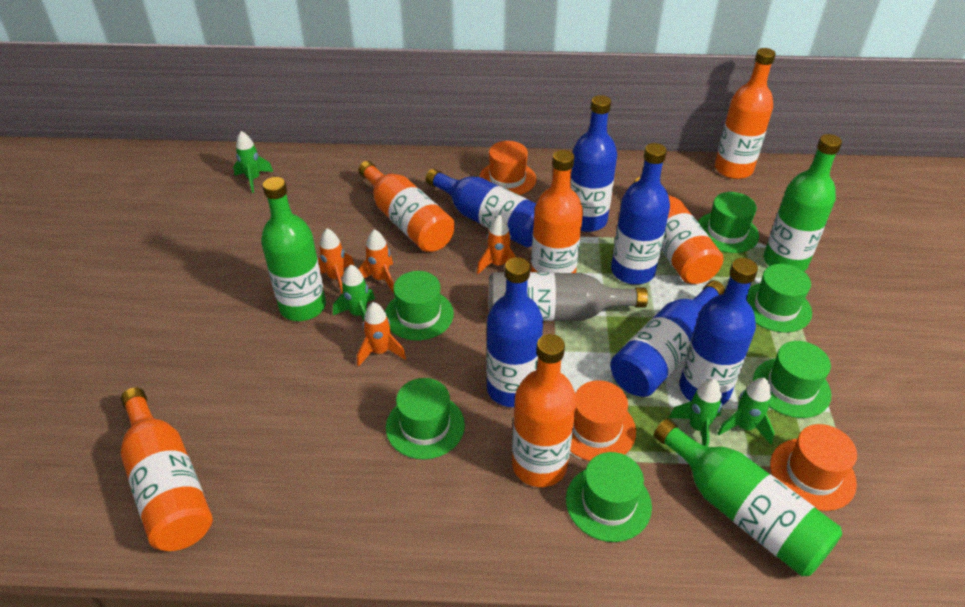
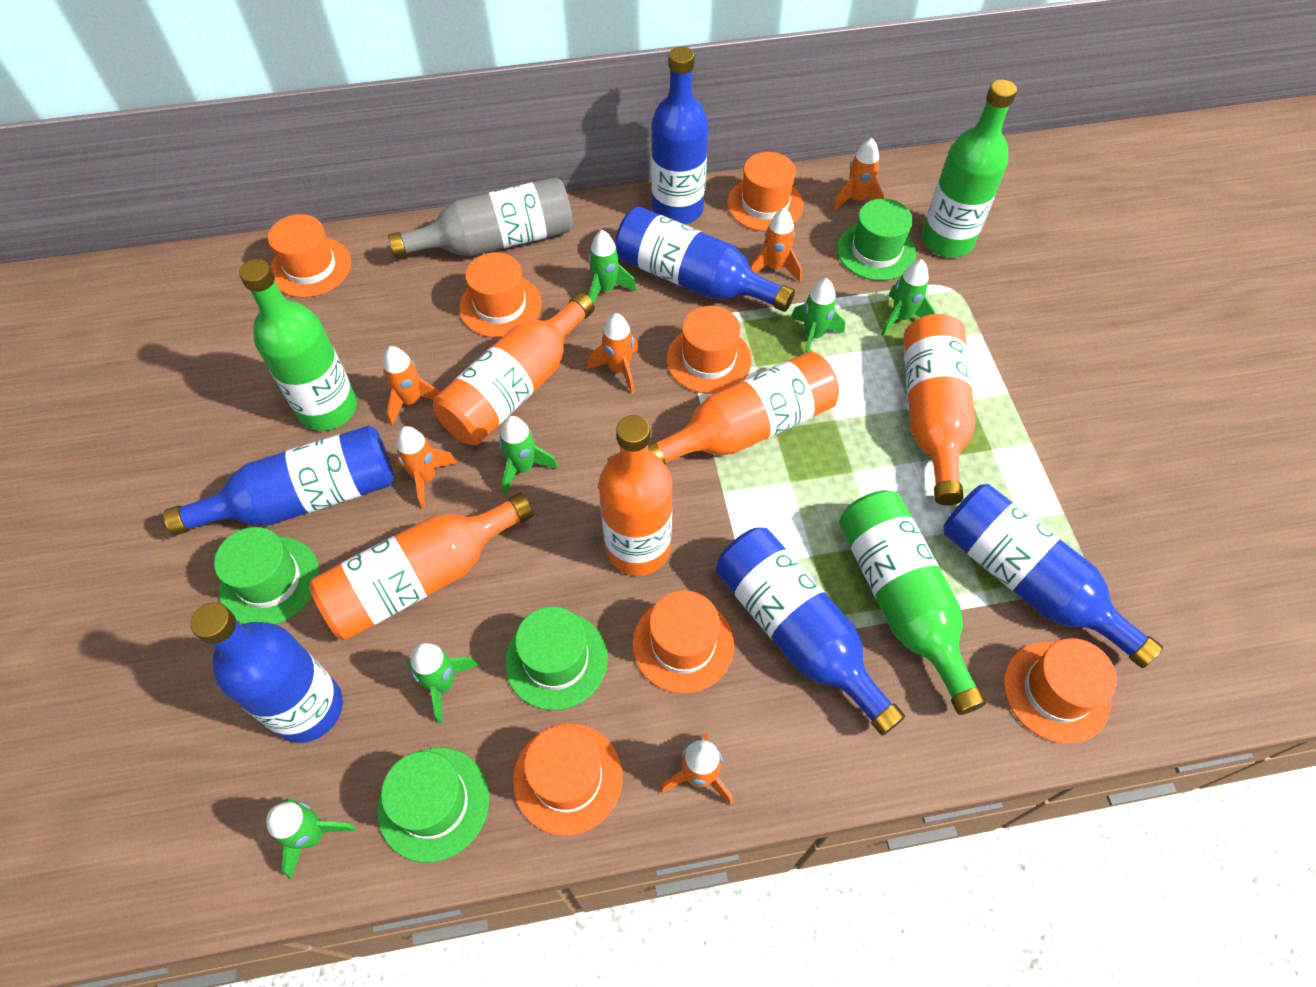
green hat: [385,271,454,340] [386,378,465,459] [566,452,652,542] [698,192,759,253] [747,264,812,332] [753,341,831,418] = 6 -> [214,527,320,624] [377,748,489,863] [505,606,608,710] [837,199,916,281] = 4
green rocket: [233,131,273,193] [333,264,375,321] [669,379,722,447] [717,378,775,444] = 4 -> [266,798,356,879] [407,643,478,723] [499,416,558,495] [588,230,637,304] [791,278,845,353] [881,259,935,336] = 6
orange bottle: [121,387,213,551] [358,161,455,252] [512,334,577,487] [531,150,583,273] [633,176,723,284] [715,48,776,179] = 6 -> [309,492,534,640] [433,292,595,445] [599,415,672,576] [648,351,839,464] [904,314,975,506] = 5
orange hat: [479,141,536,195] [570,380,636,461] [770,424,857,511] = 3 -> [268,214,351,297] [459,252,542,338] [513,724,623,836] [632,591,734,694] [666,306,752,394] [727,152,804,231] [1004,638,1117,744] = 7
orange rocket: [318,228,354,293] [357,302,406,367] [358,229,394,294] [477,215,516,274] = 4 -> [383,346,440,425] [394,426,457,509] [587,313,639,394] [660,733,733,805] [750,208,802,282] [832,138,885,211] = 6

